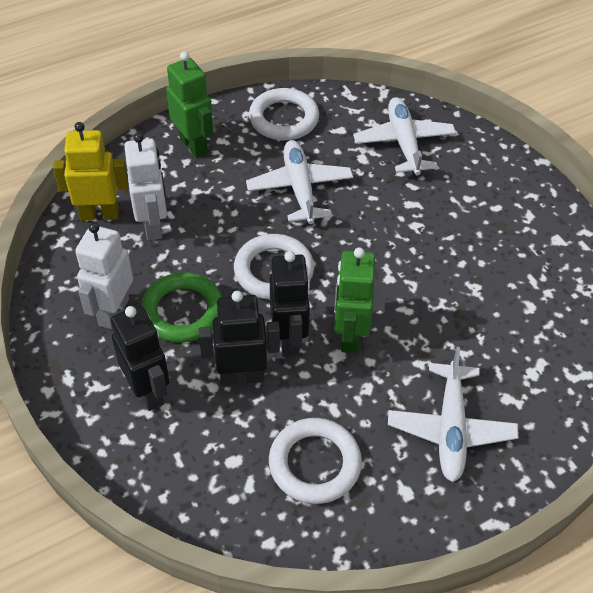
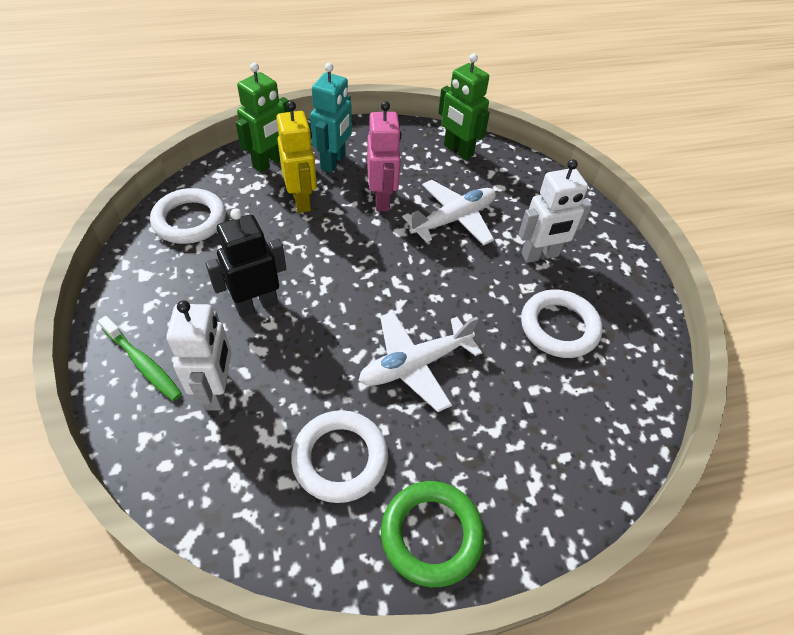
black robot: [111,305,170,411] [199,291,280,386] [270,251,310,357] = 3 -> [205,208,286,317] = 1
green toothbrush: none = 0 -> [98,316,182,401] = 1
pink robot: none = 0 -> [367,101,401,211] = 1
turquoise robot: none = 0 -> [310,63,352,172] = 1
white plane: [246,140,353,224] [353,97,456,176] [388,347,519,482] = 3 -> [359,311,482,412] [402,180,496,245] = 2

